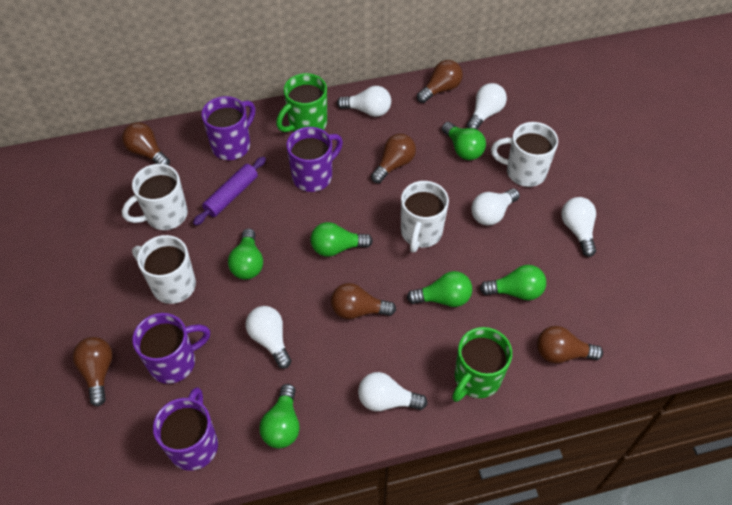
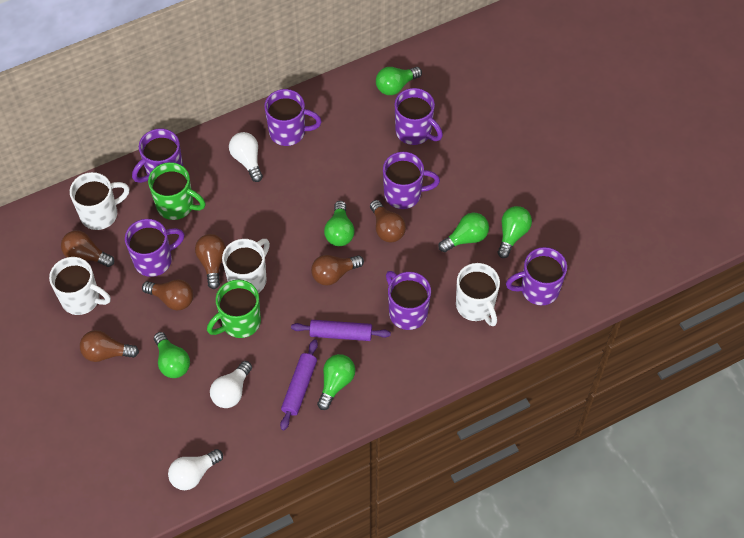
purple mug: [132,313,210,384] [153,387,218,471] [202,96,255,160] [286,127,343,192] = 4 -> [125,219,185,277] [132,128,183,183] [264,89,322,146] [383,152,440,209] [386,271,431,330] [395,88,443,145] [506,247,567,305] = 7
purple rolling pin: [193,157,266,226] = 1 -> [280,339,318,430] [291,320,391,341] = 2
white light bulb: [246,306,292,369] [337,86,391,117] [358,372,428,411] [467,83,507,130] [471,188,520,226] [561,197,596,257] = 6 -> [168,449,223,490] [210,361,252,408] [229,132,263,182] = 3

